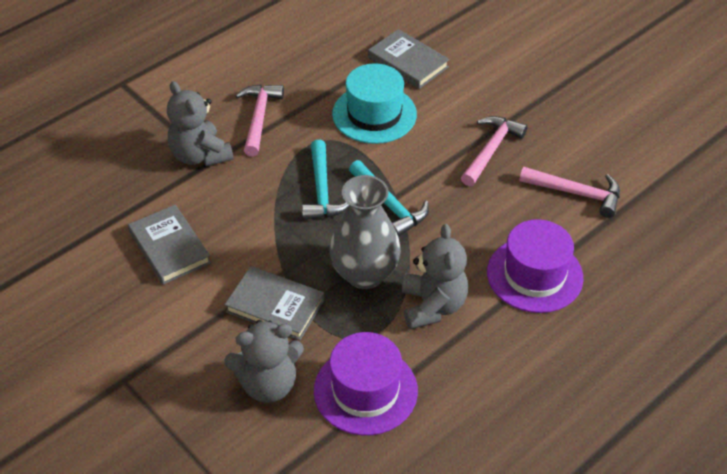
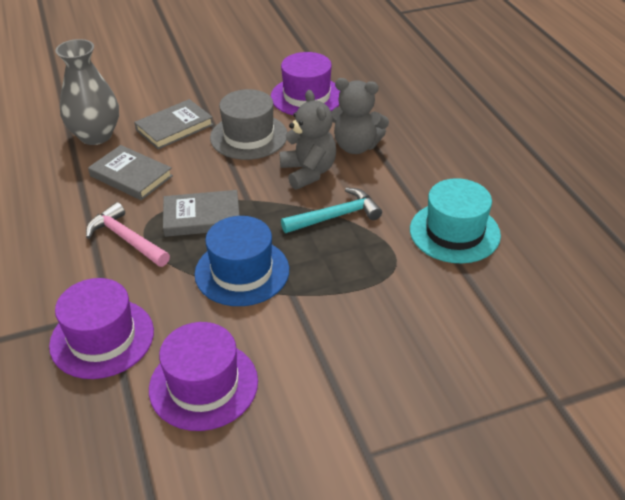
blue hat: none = 0 -> [195,216,289,306] = 1
grey hat: none = 0 -> [210,89,287,160] = 1
grey teddy bear: [167,81,233,166] [224,320,304,403] [402,224,468,329] = 3 -> [279,90,336,190] [331,78,389,154] = 2
pink hammer: [235,84,284,156] [461,116,528,186] [519,167,620,218] = 3 -> [86,202,170,267] = 1
purple hat: [314,332,418,435] [487,219,583,313] = 2 -> [49,278,154,379] [149,322,258,431] [270,52,340,115] = 3
turquoise hammer: [302,140,349,220] [349,160,429,237] = 2 -> [281,188,382,233] = 1

